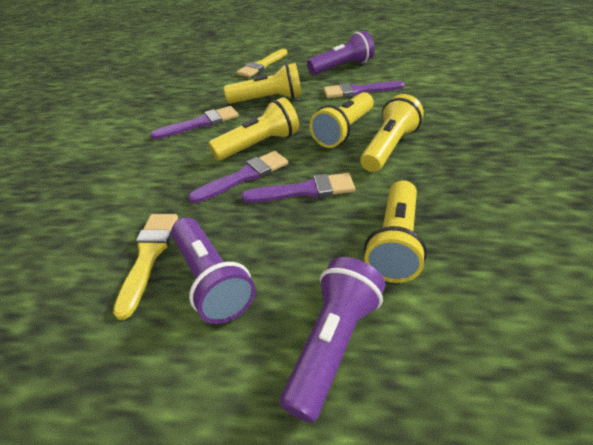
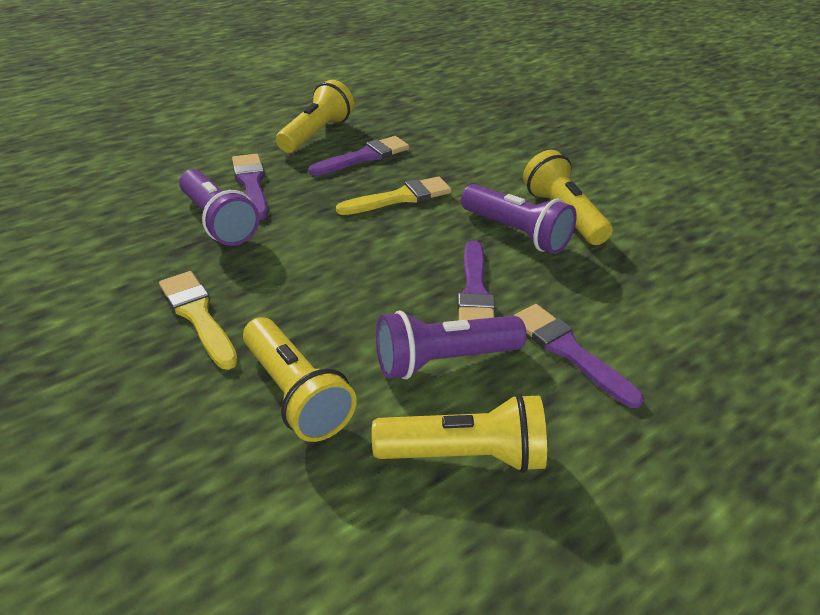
yellow flashlight: [208,97,299,161] [224,63,302,104] [309,92,374,148] [360,94,424,172] [364,180,427,283] = 5 -> [243,317,357,442] [276,80,354,153] [372,393,547,473] [523,150,613,245] = 4

